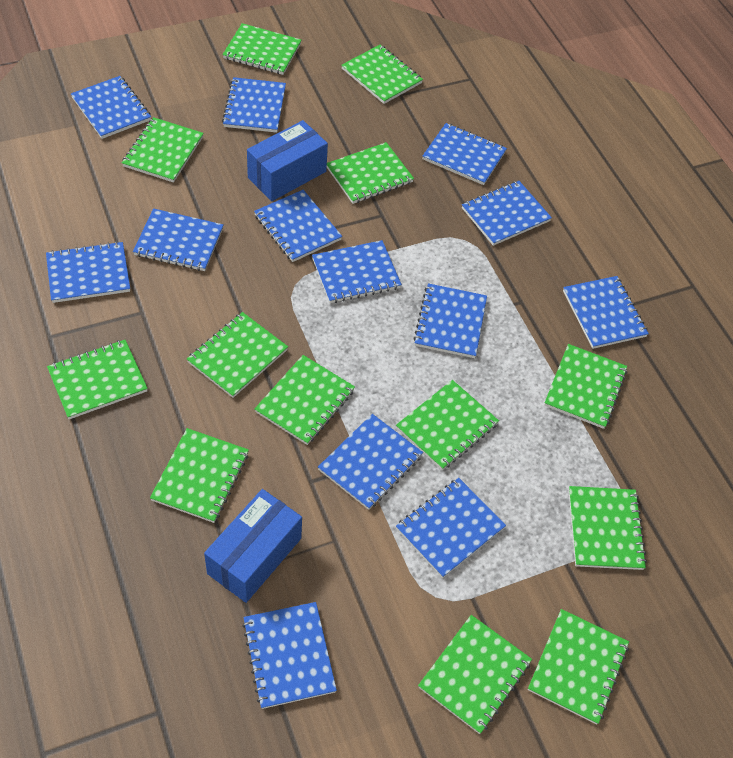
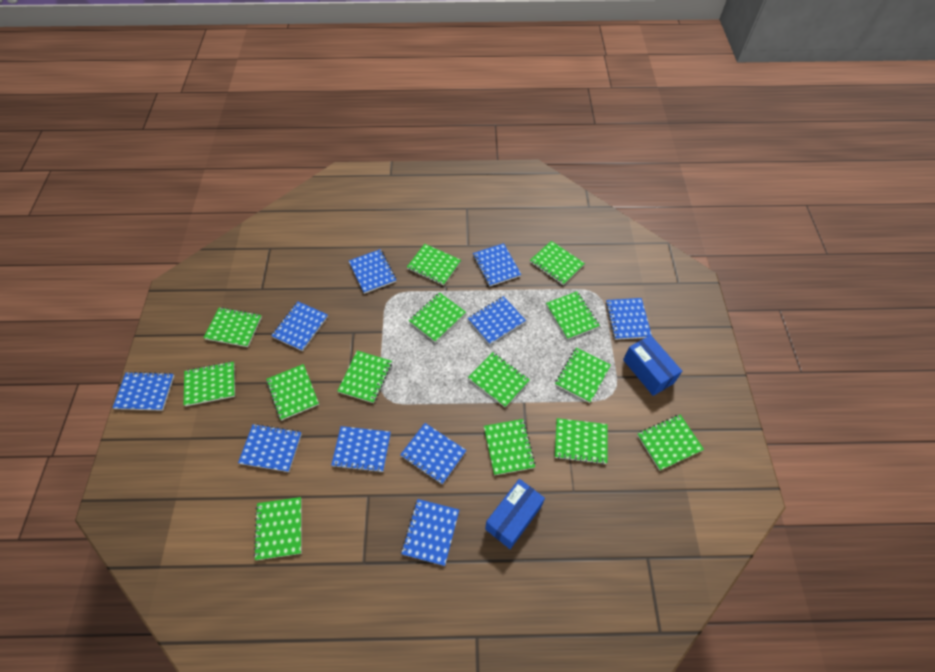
blue notebook: [46,241,130,303] [71,76,151,139] [133,208,223,271] [222,77,286,133] [242,602,337,709] [254,190,342,262] [312,240,402,303] [318,414,423,510] [396,478,506,578] [413,283,487,358] [423,123,507,185] [462,181,552,246] [563,276,649,349] = 13 -> [113,372,174,411] [238,424,302,472] [271,302,328,351] [331,426,391,473] [349,249,396,294] [400,423,466,484] [401,499,459,566] [468,296,526,345] [473,243,521,287] [606,298,652,340] = 10
green notebook: [47,340,148,419] [122,117,204,183] [150,428,249,523] [187,312,288,398] [222,23,302,75] [254,355,355,445] [327,142,414,204] [341,45,423,104] [396,380,499,470] [418,615,532,734] [528,609,629,725] [544,344,627,429] [569,486,647,570] = 13 -> [183,361,235,406] [204,307,262,347] [254,497,302,560] [266,364,319,420] [337,351,392,403] [407,244,461,286] [409,292,466,342] [468,352,530,407] [484,419,536,475] [530,241,585,285] [546,292,600,340] [555,347,611,403] [555,418,608,465] [637,415,704,471] = 14

